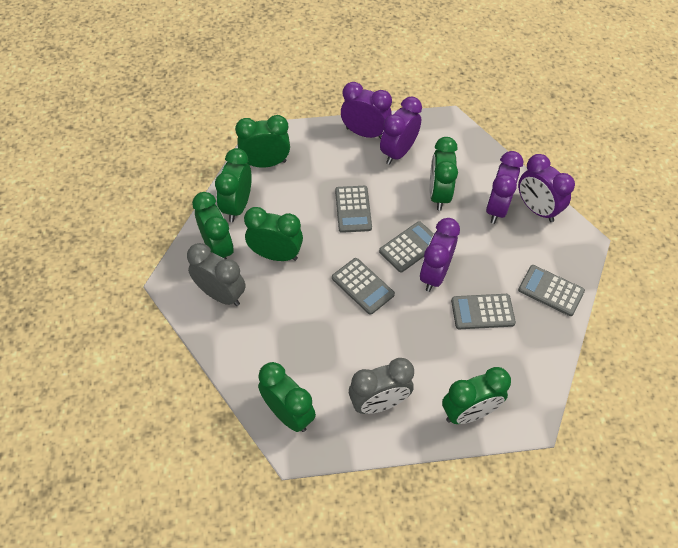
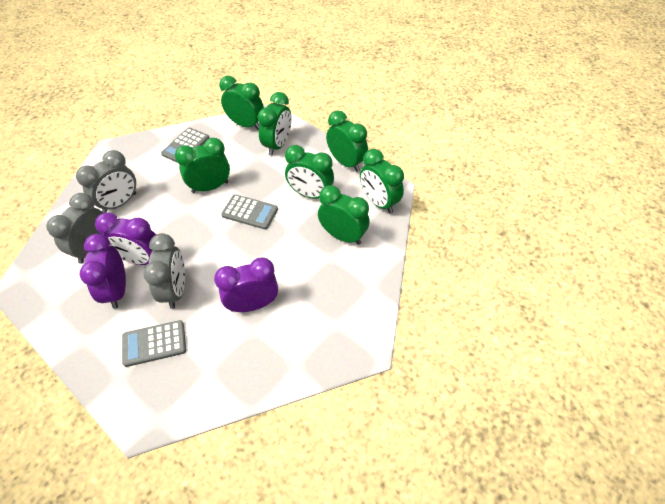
grey calculator: [332,258,395,315] [335,186,372,233] [379,221,434,272] [451,294,516,329] [518,265,585,316] = 5 -> [122,320,186,367] [161,128,209,163] [221,194,278,229] = 3
grey clock: [187,243,245,306] [349,358,414,414] = 2 -> [46,193,103,263] [76,150,136,213] [143,233,185,309] = 3
purple clock: [341,82,392,139] [380,97,422,165] [420,218,460,292] [486,151,524,224] [518,154,575,222] = 5 -> [79,234,126,309] [95,212,156,265] [214,257,278,312] = 3

